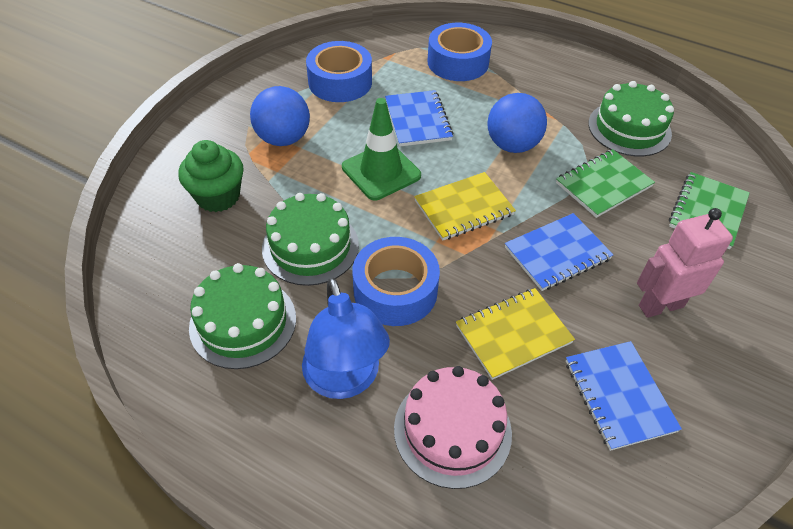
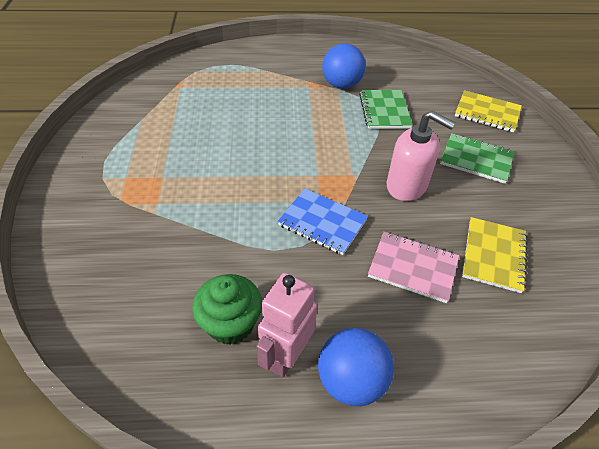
blue lamp: [302,277,390,399] = 1 -> none = 0
blue notebook: [385,90,454,147] [505,213,613,291] [566,341,682,451] = 3 -> [277,188,368,255] = 1
blue tape: [306,41,372,102] [352,237,440,326] [428,23,492,81] = 3 -> none = 0
green cake: [189,263,296,369] [262,193,359,286] [588,81,674,156] = 3 -> none = 0
green traffic cone: [342,98,421,200] = 1 -> none = 0
pink cake: [394,366,512,489] = 1 -> none = 0
pink notebook: none = 0 -> [368,232,459,303] = 1
pink soap dispenser: none = 0 -> [386,111,455,201] = 1

